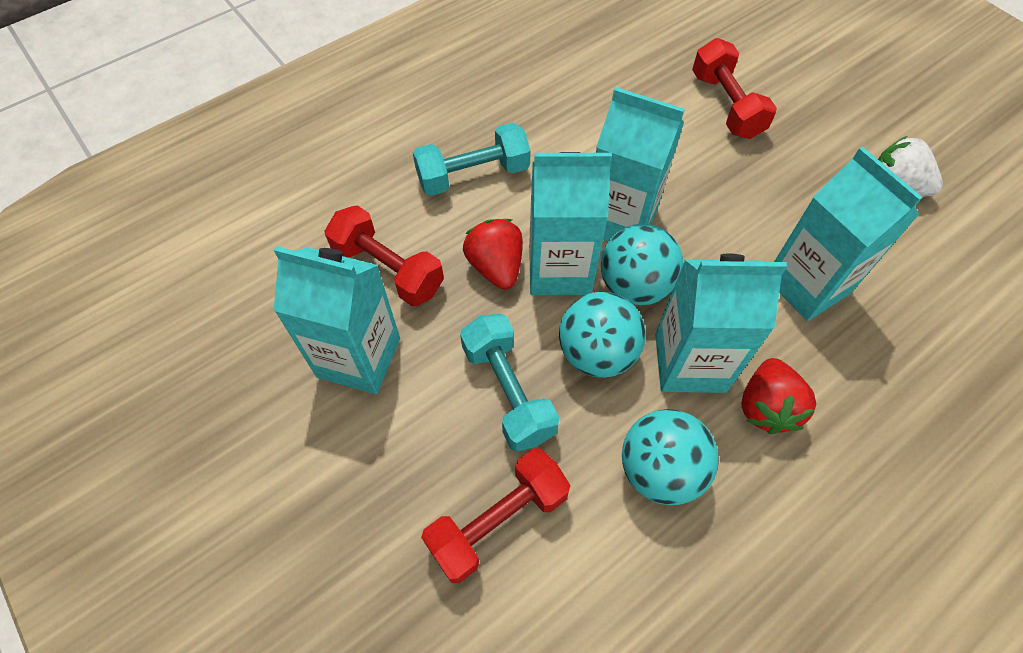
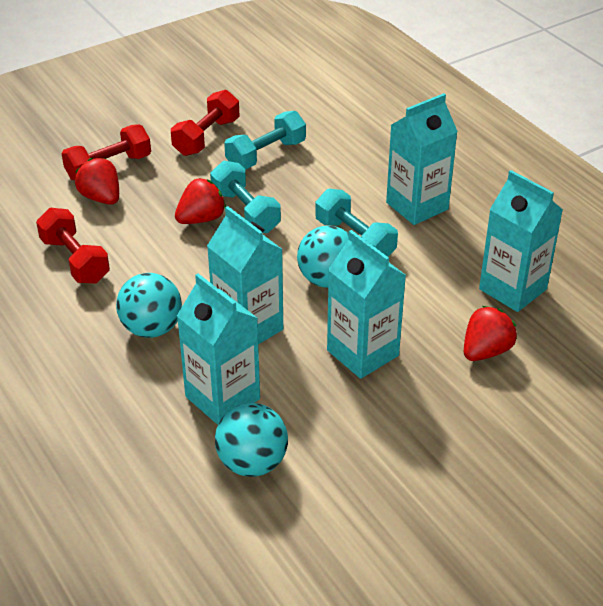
red strawberry: [463,219,523,290] [741,358,816,434] = 2 -> [75,158,119,205] [175,178,226,224] [464,306,517,361] = 3
turquoise dumbbell: [413,123,531,196] [460,314,559,452] = 2 -> [210,161,281,233] [224,111,306,169] [315,189,398,257] = 3
white strawberry: [878,136,943,196] = 1 -> none = 0

